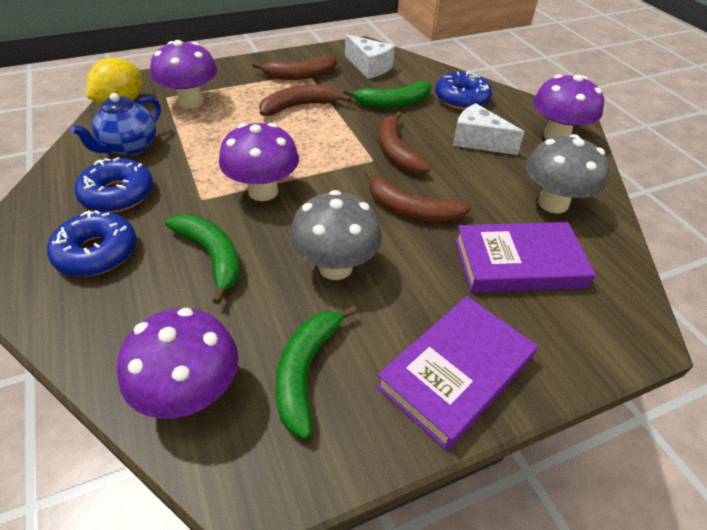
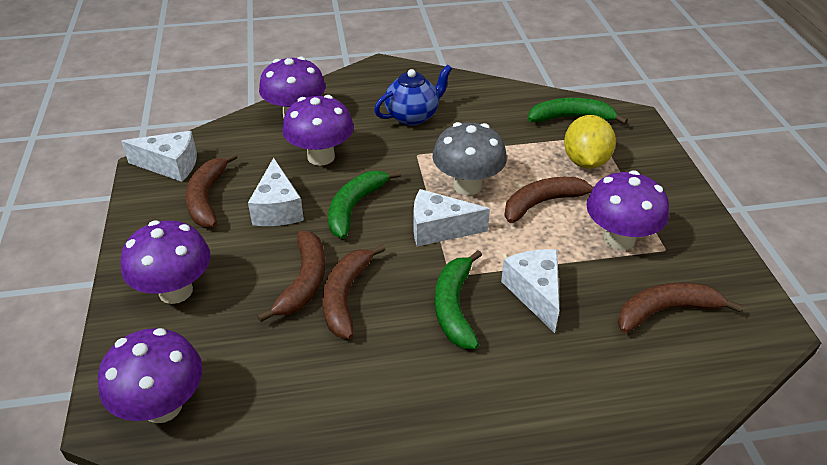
blue donut: [47,210,136,277] [75,157,153,213] [435,71,492,110] = 3 -> none = 0
brown banana: [252,55,337,80] [259,84,351,116] [365,170,471,222] [378,112,431,174] = 4 -> [185,153,237,227] [257,231,325,322] [323,244,386,339] [504,177,594,223] [618,282,743,333] = 5
grey mushroom: [290,190,382,280] [526,134,609,213] = 2 -> [432,122,507,195] = 1
purple book: [376,296,538,450] [455,222,596,293] = 2 -> none = 0
purple mushroom: [117,308,239,419] [150,40,217,109] [219,123,299,201] [533,74,604,139] = 4 -> [98,328,203,423] [121,220,210,304] [259,57,326,118] [282,95,354,166] [586,171,669,250] = 5
white cheese: [345,34,395,79] [452,103,525,155] = 2 -> [121,131,197,182] [248,157,304,226] [414,189,490,247] [501,249,559,333] = 4

